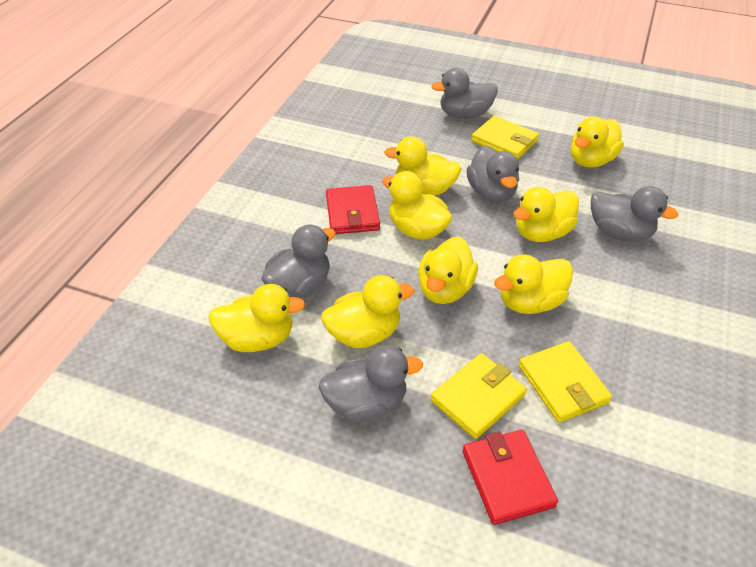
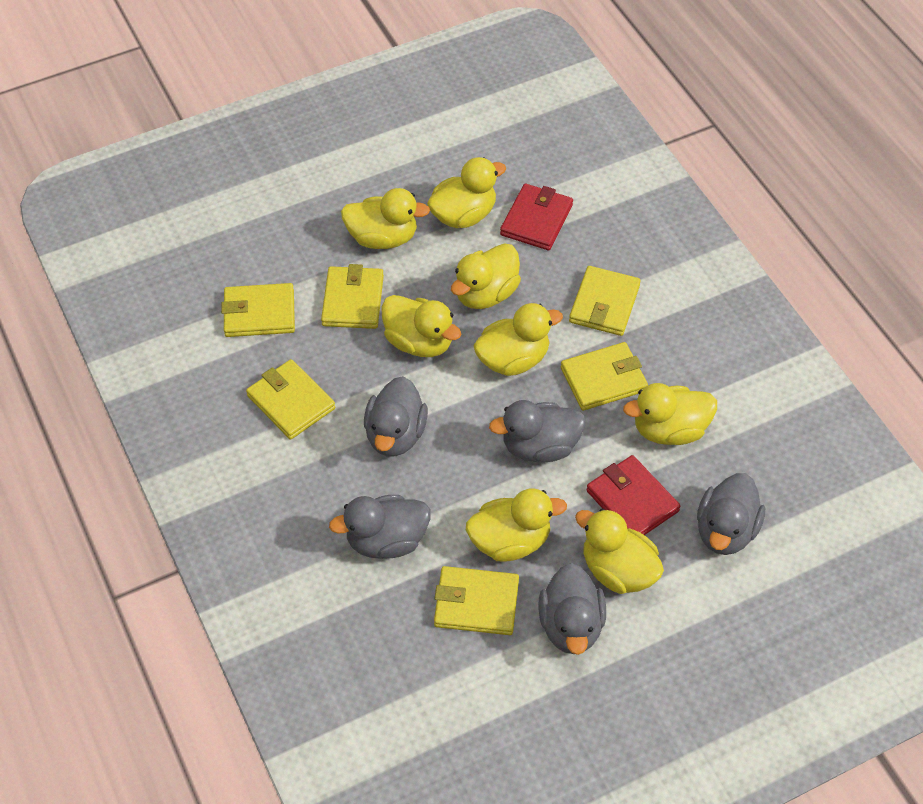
yellow wallet: [431,353,527,439] [471,116,539,160] [519,341,612,423] = 3 -> [221,283,295,337] [246,359,335,440] [321,264,384,329] [434,566,519,635] [561,342,648,411] [569,266,641,336] = 6

